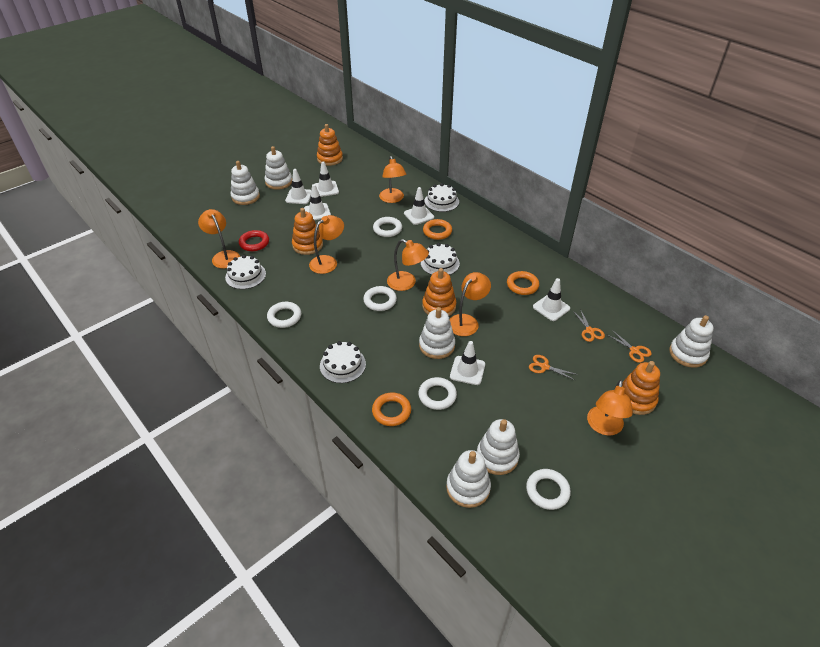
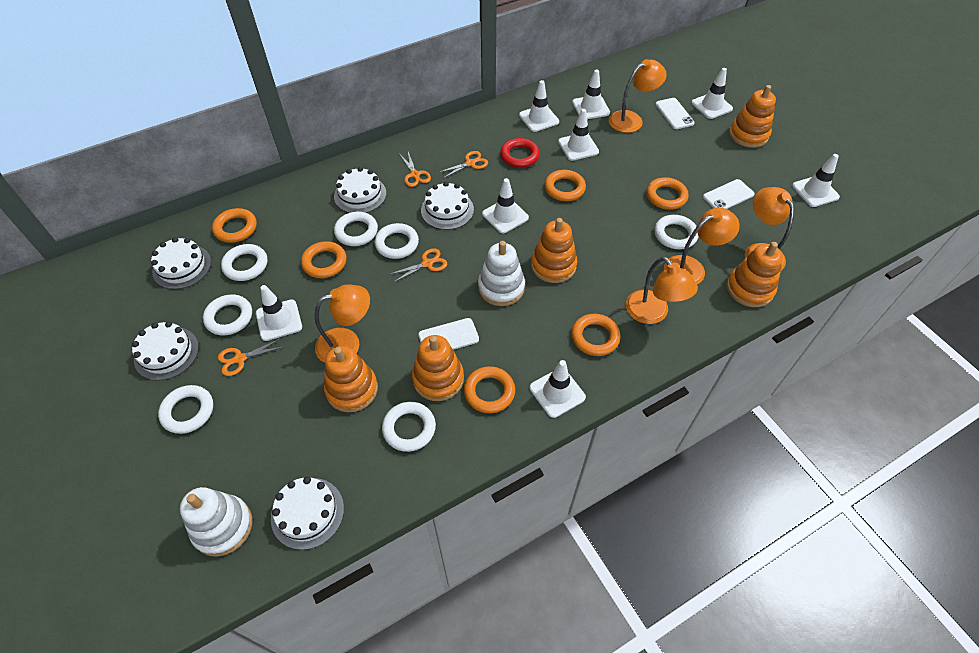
orange lamp: [198,209,240,268] [309,215,344,274] [379,156,406,203] [387,239,429,291] [449,272,491,336] [587,380,633,436] = 6 -> [315,284,370,363] [609,59,667,133] [626,257,698,324] [664,208,740,284] [745,187,794,271] = 5
orange ring: [372,392,411,426] [423,219,452,240] [507,271,539,295] = 3 -> [212,208,257,243] [301,241,347,278] [464,366,515,413] [544,170,586,201] [571,314,620,356] [646,177,689,210] = 6
orange scissors: [529,355,578,381] [573,309,605,342] [608,330,652,363] = 3 -> [218,338,282,376] [391,248,447,283] [400,152,431,187] [437,151,488,179] = 4
orange stacking toy: [292,208,323,255] [317,124,343,166] [422,268,456,316] [622,361,660,415] = 4 -> [324,346,378,412] [412,335,464,401] [531,218,577,283] [727,242,783,307] [729,85,776,148] = 5
white cake: [225,255,266,289] [320,341,366,383] [421,243,460,275] [424,183,459,212] = 4 -> [132,321,199,381] [151,237,211,289] [271,477,344,550] [334,167,386,213] [421,182,474,230] = 5
white phone: none = 0 -> [418,318,479,350] [655,98,695,129] [703,179,755,209] = 3
white ring: [267,302,301,328] [363,286,397,311] [373,217,402,237] [418,377,457,410] [526,469,571,510] = 5 -> [158,385,213,434] [203,294,252,336] [221,244,268,281] [334,212,378,246] [374,223,419,259] [382,402,436,452] [654,215,699,249] = 7
white stacking toy: [231,161,260,205] [265,146,292,190] [419,307,455,359] [446,450,491,508] [477,419,520,475] [669,315,713,368] = 6 -> [180,487,252,557] [478,241,525,306] = 2
white traffic cone: [285,169,311,204] [304,184,331,220] [315,161,339,197] [404,187,434,225] [450,341,485,385] [533,278,570,321] = 6 -> [256,285,302,341] [482,178,529,233] [519,80,559,132] [530,360,586,418] [558,109,599,161] [572,69,610,119] [691,68,733,119] [792,154,840,207] = 8

